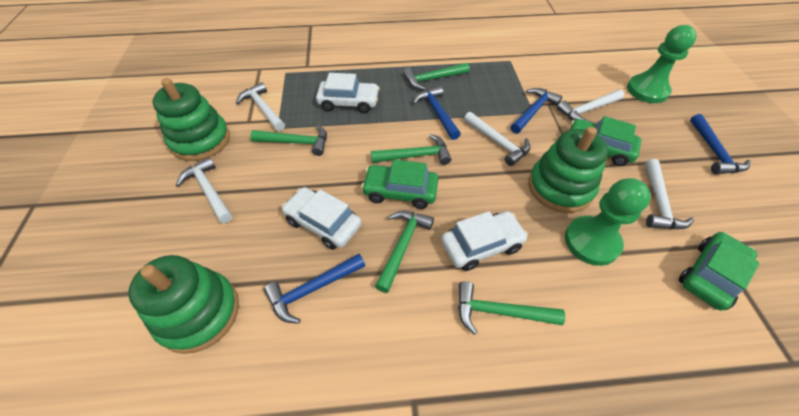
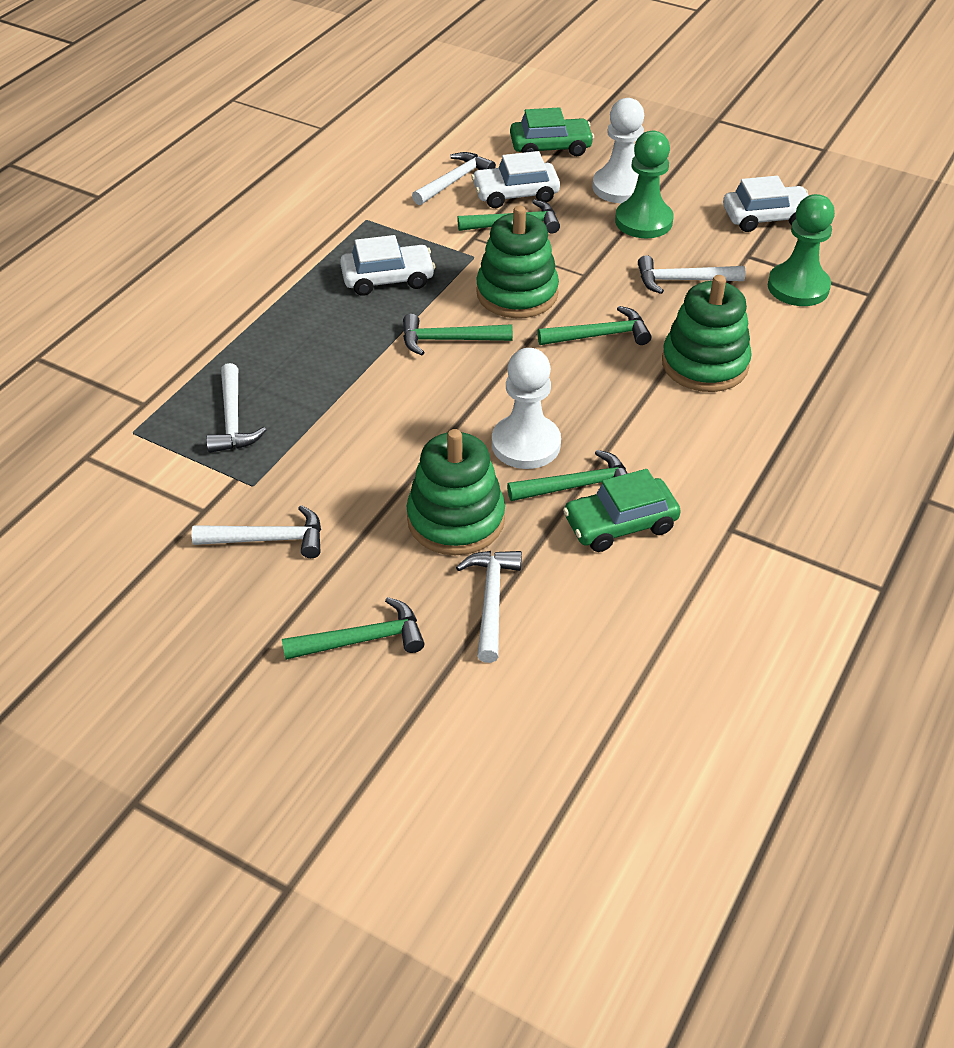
blue hammer: [264,254,365,324] [413,86,461,140] [510,88,562,134] [690,114,751,174] = 4 -> none = 0
green car: [361,159,438,209] [570,116,641,166] [679,232,759,311] = 3 -> [510,107,594,156] [563,469,681,552] = 2
white pawn: none = 0 -> [492,348,561,469] [592,98,644,203] = 2

